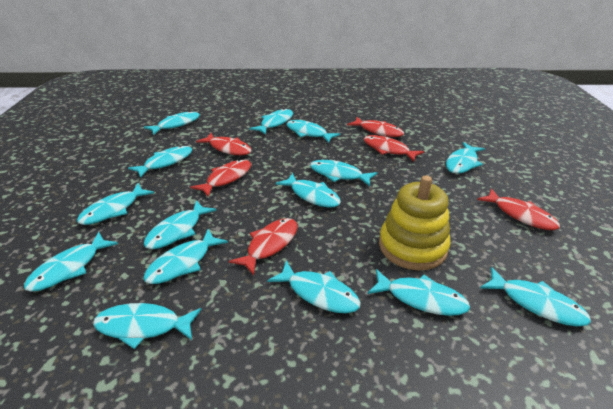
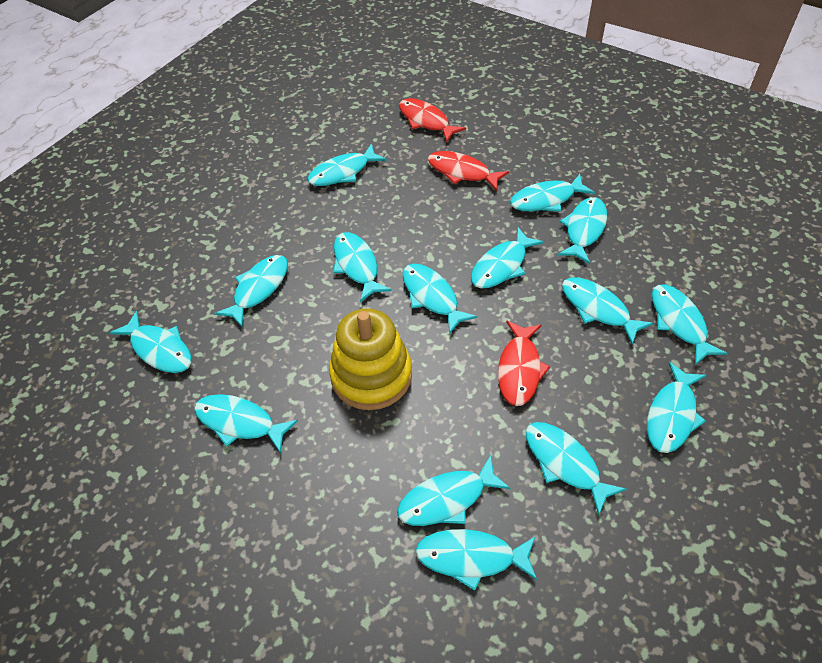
red fish: [190,160,251,197] [196,133,252,155] [229,218,298,275] [347,117,404,137] [364,135,424,162] [477,188,560,230] = 6 -> [399,98,466,142] [428,151,509,191] [498,321,550,406] = 3

